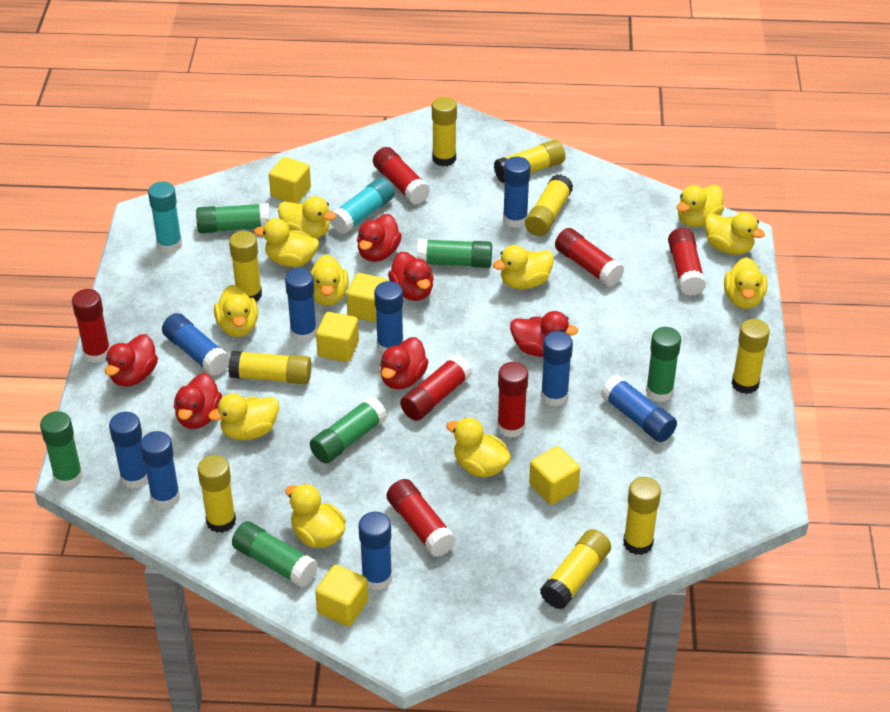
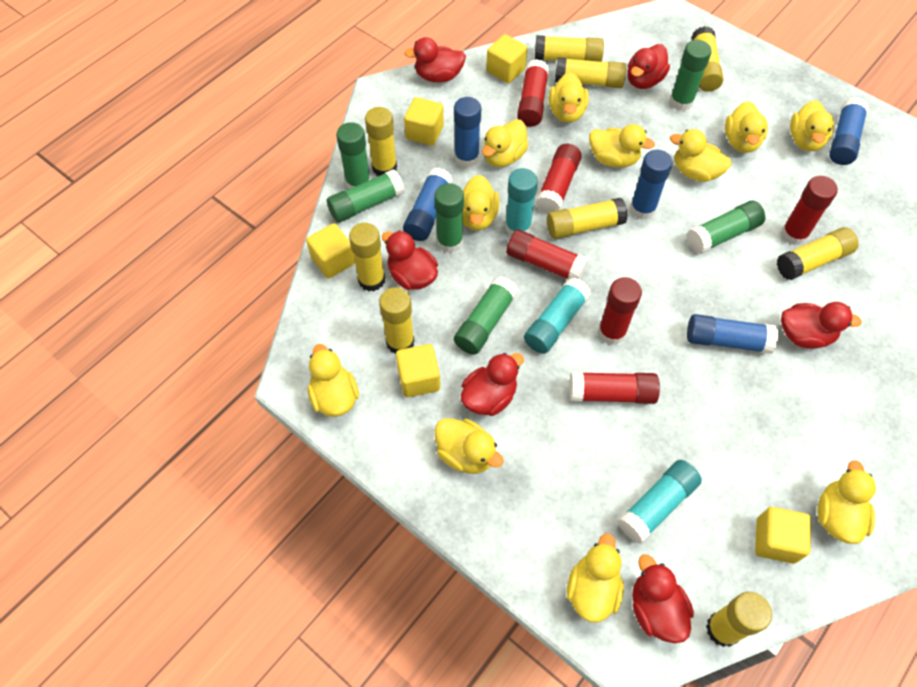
blue glue stick: [109,412,148,489] [140,431,180,509] [162,313,230,376] [285,268,317,343] [358,512,392,590] [374,281,403,353] [503,157,531,228] [541,331,573,406] [601,375,677,442] = 9 -> [403,168,453,241] [454,97,481,168] [630,150,673,220] [687,314,778,354] [829,97,868,165] = 5
red glue stick: [72,289,110,363] [373,147,430,204] [386,479,456,557] [400,354,472,421] [497,362,528,438] [555,228,624,287] [668,228,706,296] = 7 -> [506,229,588,279] [517,59,549,127] [535,144,582,214] [569,372,660,404] [598,277,642,345] [781,176,838,245] = 6
turquoise glue stick: [148,181,182,253] [329,177,395,234] = 2 -> [505,168,538,236] [524,278,591,354] [617,460,702,544] = 3

